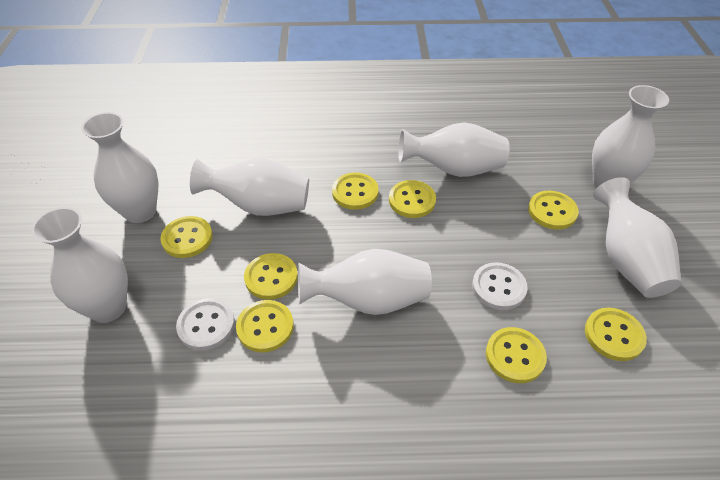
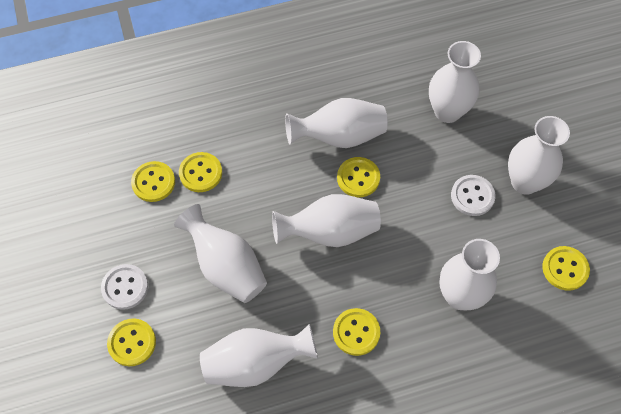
yellow button: [160,216,213,258] [236,300,294,352] [244,253,298,300] [332,173,379,210] [389,180,436,218] [486,327,547,383] [528,191,579,230] [585,308,647,361] = 8 -> [107,318,156,366] [131,161,175,202] [179,152,222,192] [333,308,380,356] [337,157,380,197] [542,246,590,291] = 6

